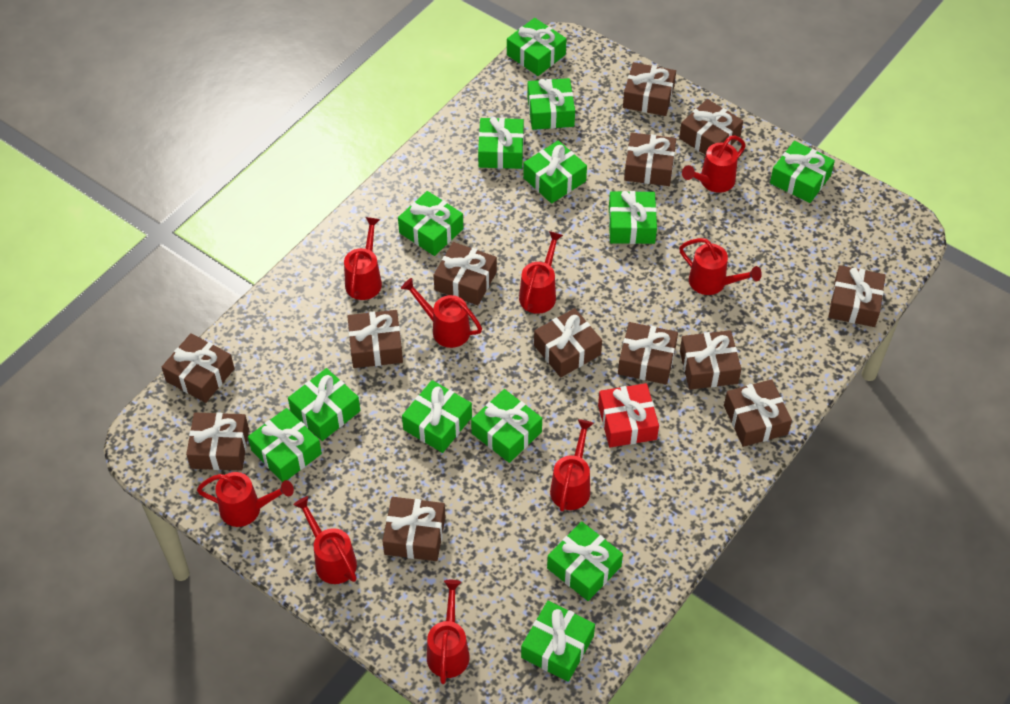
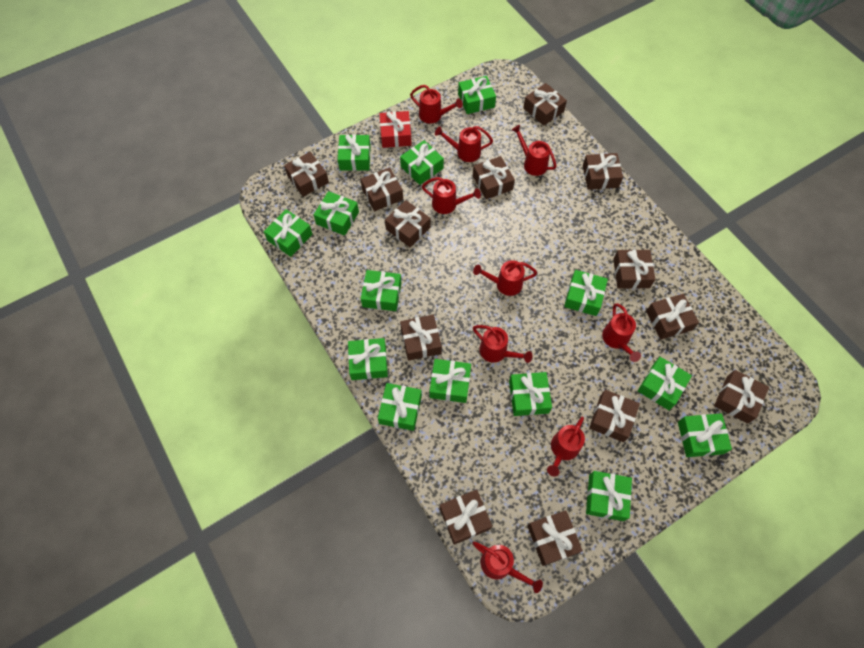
green gift: [248,408,322,482] [288,368,360,441] [398,191,463,256] [402,380,472,453] [471,389,542,463] [478,117,524,169] [507,18,566,76] [521,601,595,682] [523,140,587,204] [527,78,575,130] [547,521,623,601] [609,191,657,244] [770,141,835,203] = 13 -> [264,209,313,257] [314,191,359,236] [338,134,371,171] [348,338,388,380] [361,270,401,311] [378,383,422,431] [400,140,444,185] [429,359,471,403] [458,76,496,114] [509,372,552,416] [564,270,608,316] [586,471,632,521] [638,357,692,410] [678,413,732,457] = 14

